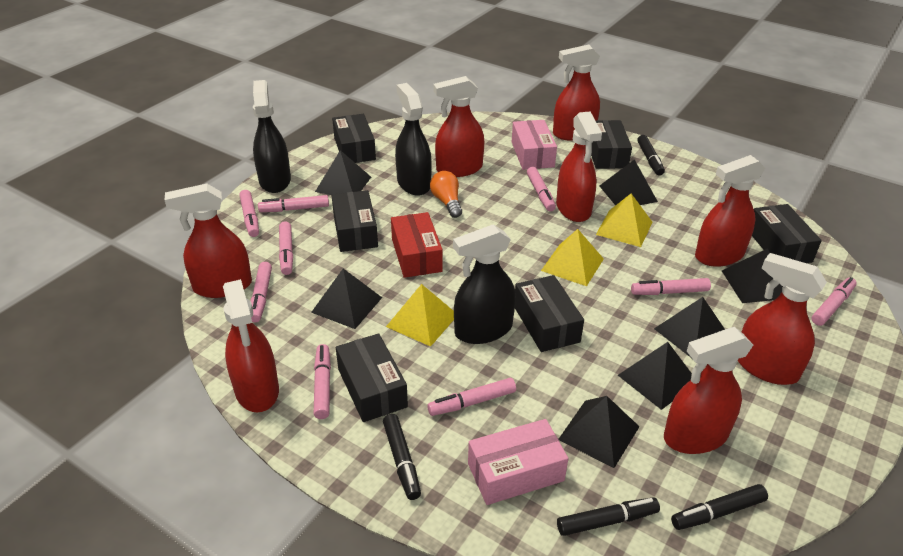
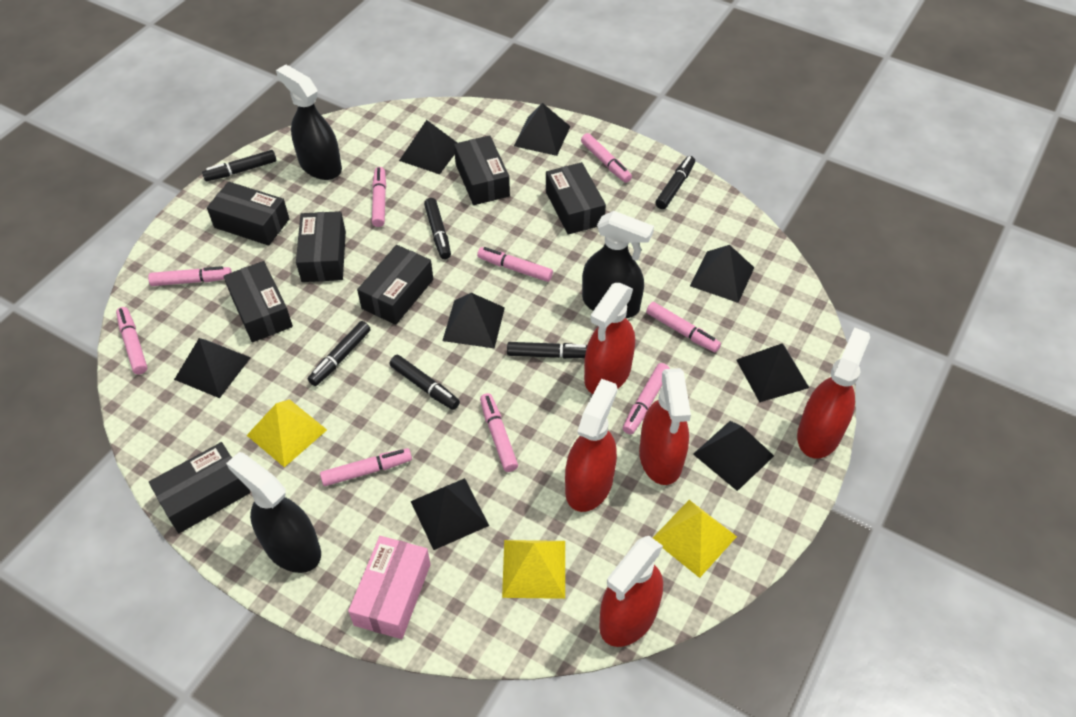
black box: [331,190,378,252] [332,114,376,163] [336,333,408,422] [515,275,584,352] [591,120,632,169] [752,204,822,263] = 6 -> [149,442,251,533] [207,182,289,246] [223,261,293,342] [296,211,346,282] [357,245,433,325] [454,135,510,205] [546,162,606,235] = 7
black marker: [383,414,421,500] [557,497,660,536] [637,135,665,176] [671,484,768,530] = 4 -> [202,150,276,181] [308,321,371,386] [389,355,460,410] [424,198,451,259] [507,342,587,359] [655,156,695,209] = 6
black pyramid: [311,269,382,329] [315,150,371,195] [559,396,640,468] [600,159,658,205] [618,342,692,410] [654,297,725,358] [722,248,783,303] = 7 -> [174,338,251,398] [399,120,457,174] [411,478,489,550] [442,293,505,349] [514,103,571,156] [690,245,754,303] [693,421,774,491] [736,343,809,402] = 8
orange light bulb: [430,171,462,218] = 1 -> none = 0
pink box: [468,419,569,505] [512,120,557,170] = 2 -> [348,536,431,639] = 1
red box: [391,212,443,278] = 1 -> none = 0
red spray bottle: [165,184,252,298] [223,279,279,412] [434,76,484,177] [553,45,600,141] [556,111,602,222] [664,327,753,454] [695,155,765,267] [738,253,827,385] = 8 -> [565,379,617,512] [584,283,635,394] [599,536,663,647] [639,368,691,485] [797,327,870,458] = 5

